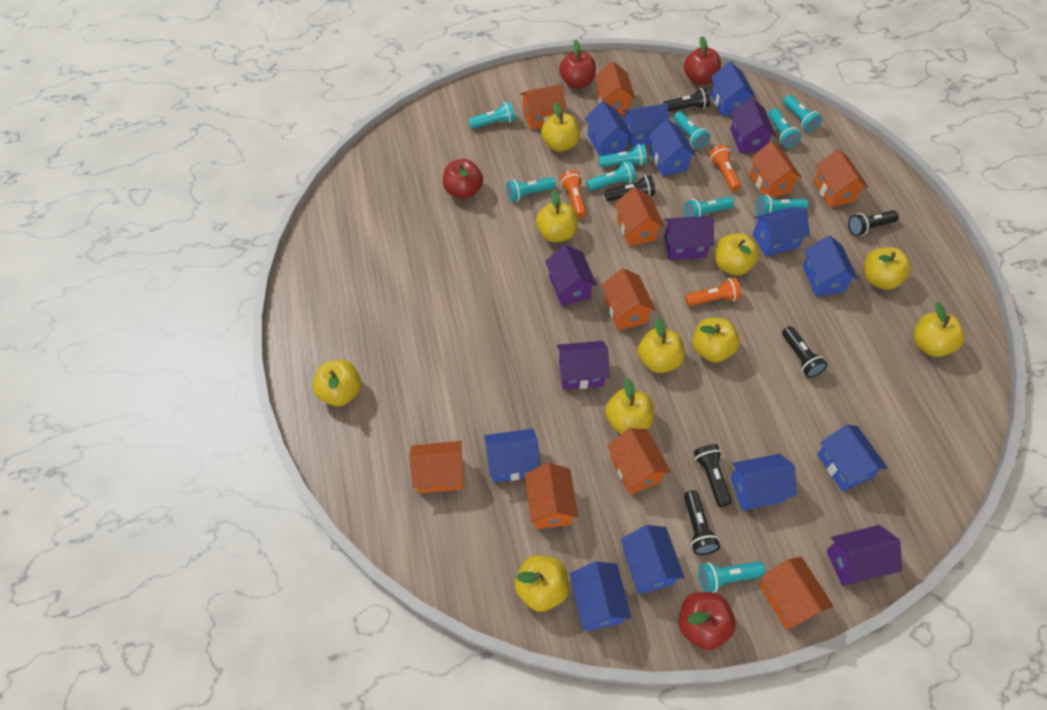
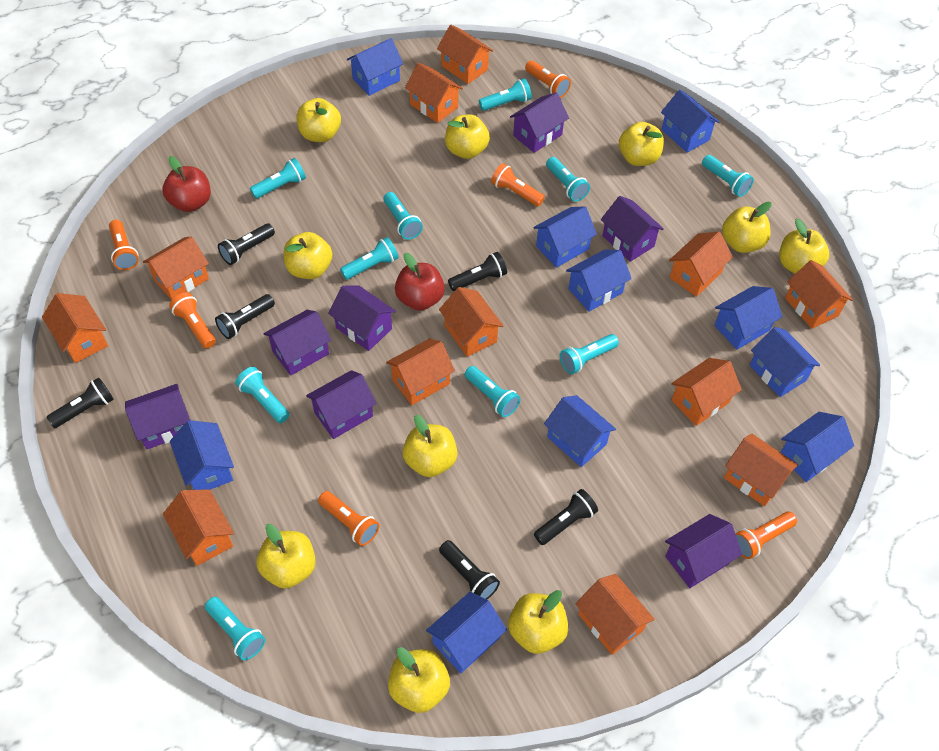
blue house: [484,428,540,482] [570,561,631,631] [585,101,632,156] [621,525,684,594] [623,103,669,148] [648,119,696,176] [711,61,756,116] [730,454,797,510] [753,207,810,256] [803,236,858,296] [817,425,888,491] = 11 -> [170,420,234,490] [347,38,403,96] [426,592,507,673] [533,206,597,268] [544,395,616,467] [566,249,632,312] [661,90,720,153] [714,286,783,350] [750,327,820,397] [780,412,854,482] = 10
orange flashlight: [560,170,587,219] [685,278,741,306] [709,145,741,191] = 3 -> [109,220,139,270] [169,292,216,349] [318,491,379,546] [491,163,545,206] [525,60,571,98] [735,512,797,559] = 6
orange house: [409,441,464,493] [520,84,567,130] [525,463,578,529] [595,61,635,114] [602,268,656,331] [607,428,671,495] [615,187,664,246] [749,141,802,198] [759,557,833,630] [814,149,868,207] = 10 -> [42,293,108,363] [143,236,209,300] [163,489,234,566] [386,338,455,405] [405,63,463,123] [437,25,493,84] [439,287,504,357] [576,574,655,655] [669,231,733,297] [671,358,742,426] [724,433,798,506] [785,260,853,329] = 12
purple house: [545,245,597,306] [557,341,609,390] [664,216,714,260] [730,97,776,153] [826,525,902,586] = 5 -> [125,384,190,450] [264,310,331,376] [306,370,376,439] [328,285,396,351] [510,93,569,153] [601,196,664,262] [665,514,742,588] = 7
red apple: [443,159,483,199] [559,40,596,89] [679,592,736,650] [684,36,721,85] = 4 -> [163,156,211,212] [395,253,445,311] = 2

